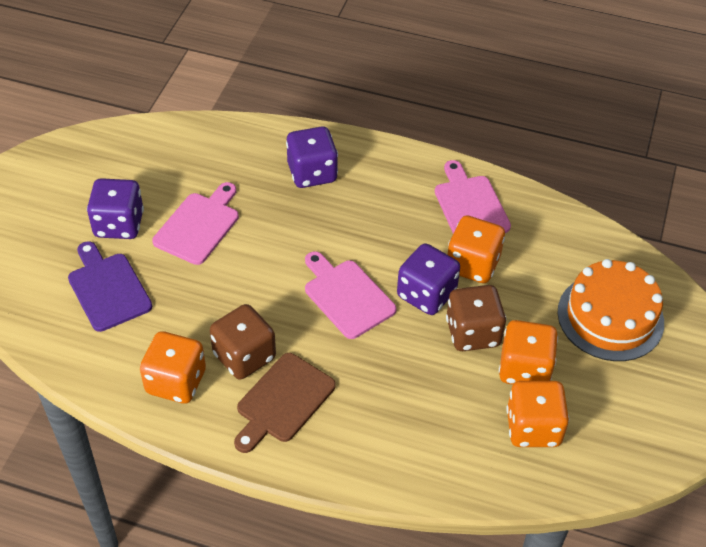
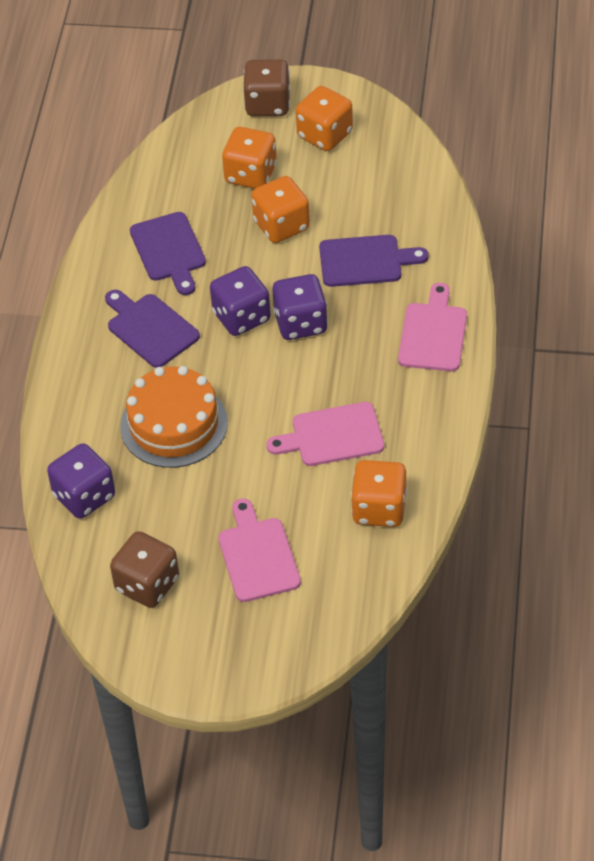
brown cutting board: [234,353,336,453] = 1 -> none = 0
purple cutting board: [68,241,152,332] = 1 -> [105,290,200,368] [130,212,206,295] [319,235,429,287] = 3

